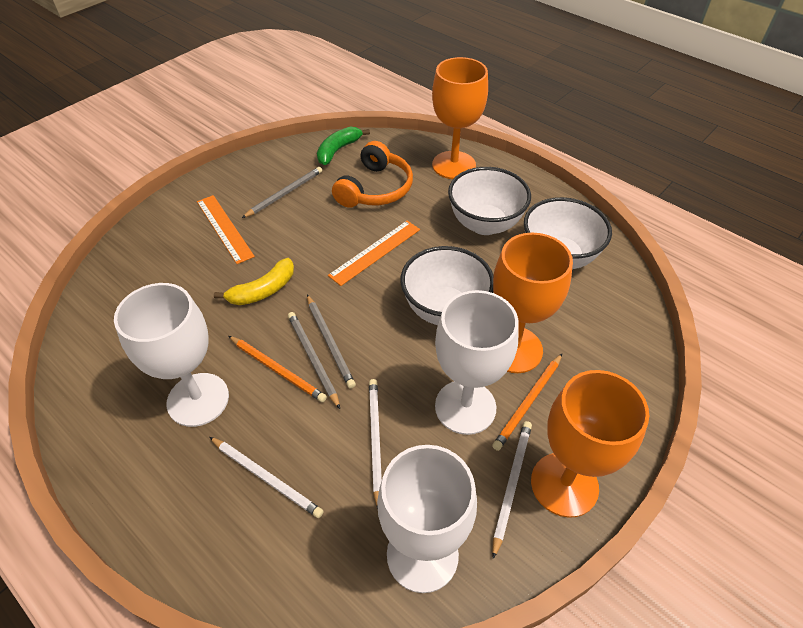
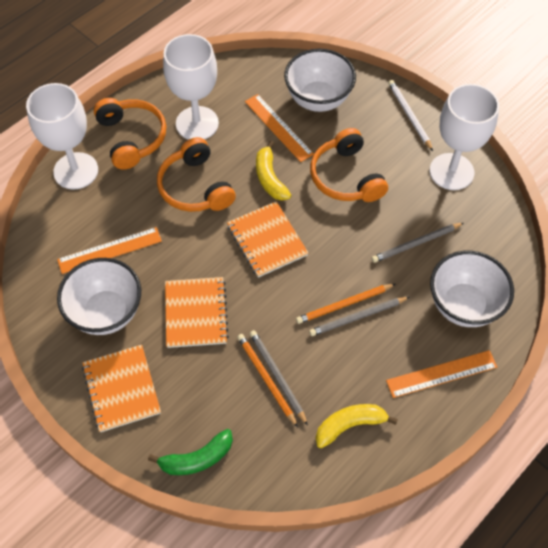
orange goblet: [432,57,488,179] [493,233,573,373] [531,370,649,518] = 3 -> none = 0
orange headphones: [332,141,413,208] = 1 -> [94,98,166,170] [157,137,236,212] [310,128,388,202] = 3
orange notebook: none = 0 -> [82,345,161,432] [165,277,229,348] [227,201,308,278] = 3
orange ruler: [197,195,255,264] [328,221,420,286] = 2 -> [57,227,162,274] [245,94,314,162] [386,350,497,398] = 3
white pencil: [209,437,324,518] [369,379,382,509] [492,421,532,559] = 3 -> [388,80,433,151] = 1
yellow banana: [214,258,294,305] = 1 -> [256,141,291,201] [316,404,398,448] = 2

